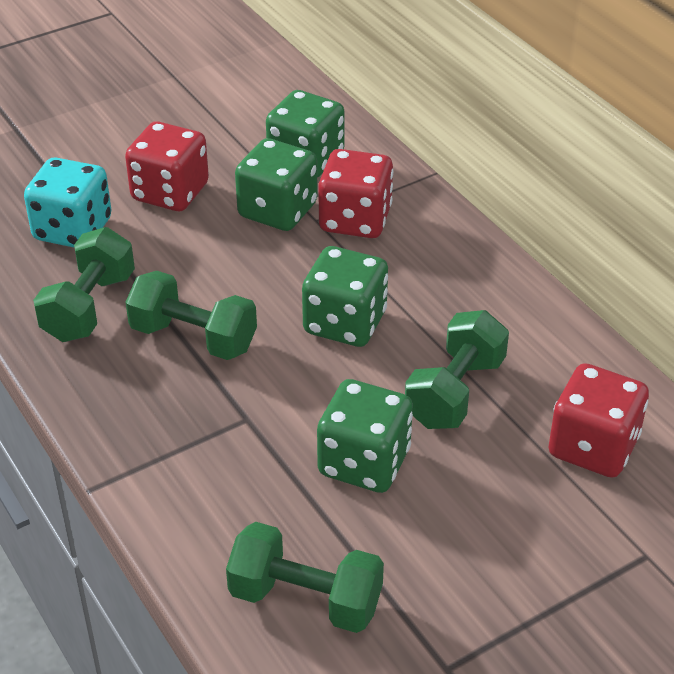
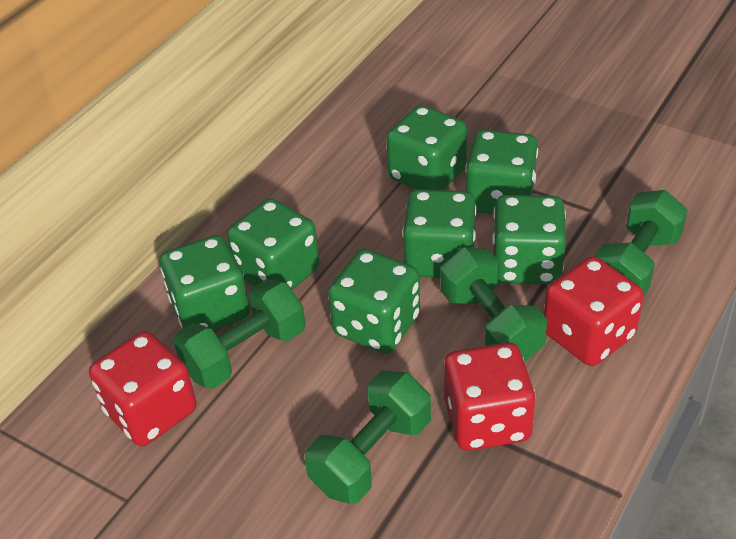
green dice: [235,138,318,231] [266,90,345,178] [302,246,388,347] [317,379,413,493] = 4 -> [160,235,250,331] [227,198,320,290] [328,249,420,354] [386,105,467,190] [402,189,477,278] [465,130,538,214] [492,195,566,284] = 7
turquoise dice: [24,157,112,247] = 1 -> none = 0

